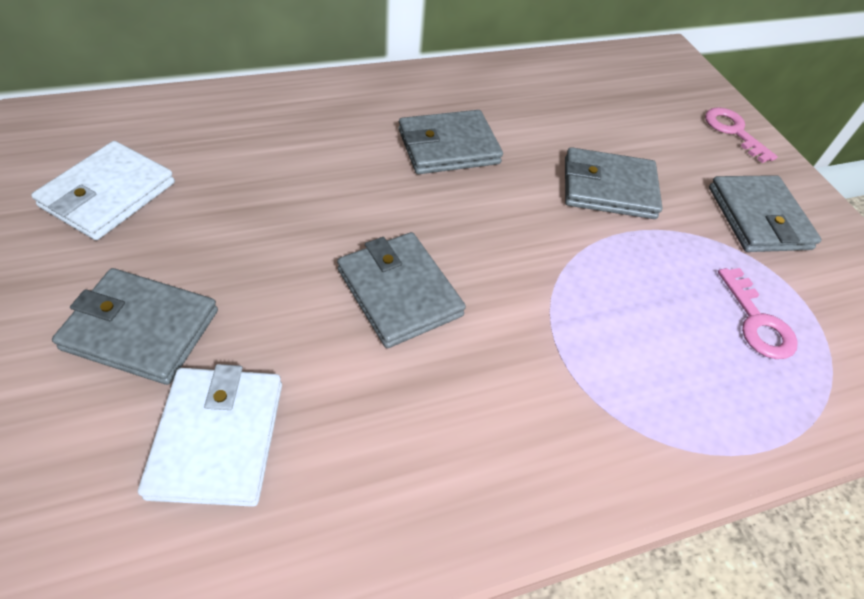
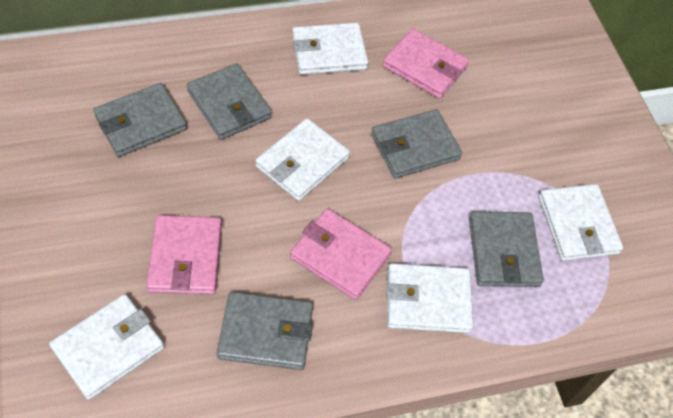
pink key: [705,107,778,163] [718,268,798,359] = 2 -> none = 0
pink wallet: none = 0 -> [146,215,222,295] [290,208,392,300] [383,29,469,99] = 3
white wallet: [31,141,175,240] [138,364,282,507] = 2 -> [49,294,164,400] [255,118,350,201] [292,23,368,75] [387,263,473,333] [539,184,623,261] = 5

